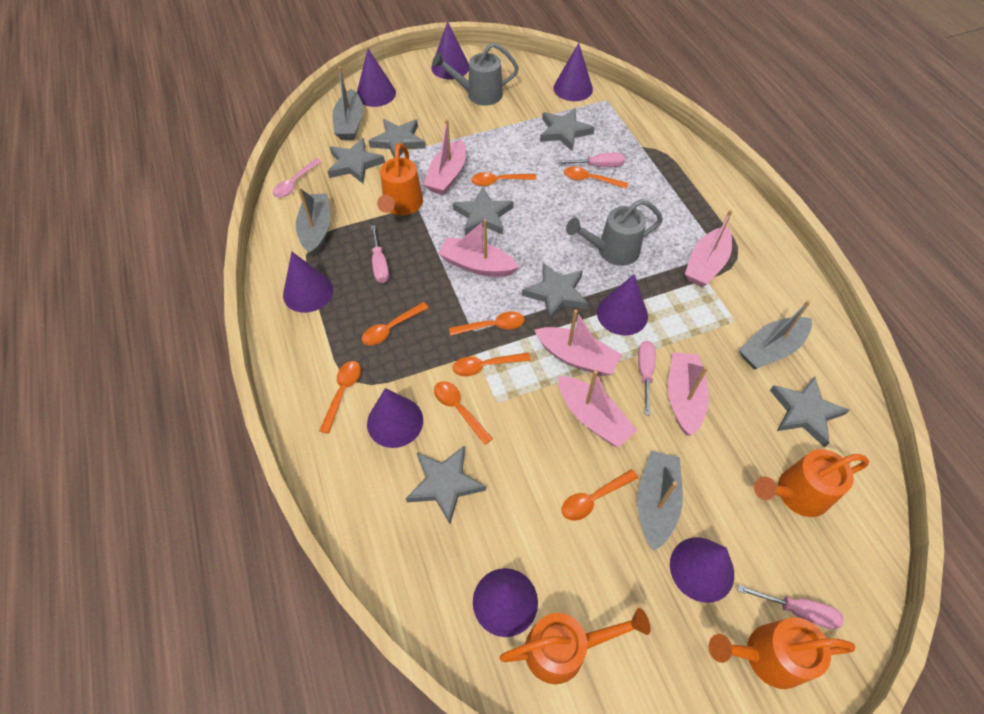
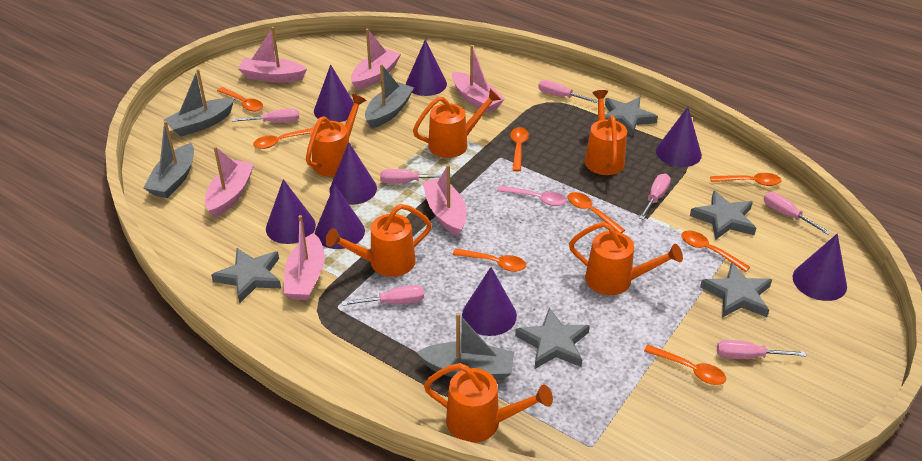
grey star: [327,138,385,183] [369,119,426,158] [406,446,486,524] [453,187,514,236] [522,263,588,321] [540,108,595,151] [770,376,849,447] = 7 -> [211,248,281,304] [515,308,590,369] [605,97,658,136] [690,190,756,240] [700,262,772,318] = 5
grey watering can: [432,43,519,106] [566,199,663,266] = 2 -> none = 0
orange watering can: [377,143,423,215] [500,608,650,684] [709,617,856,689] [754,449,869,517] = 4 -> [306,94,367,177] [325,204,432,277] [413,88,501,158] [424,363,553,443] [569,222,683,295] [585,90,627,175] = 6
pink screwdriver: [370,225,389,283] [558,153,625,167] [638,341,656,416] [737,585,844,629] = 4 -> [232,109,299,123] [342,285,424,306] [380,169,452,184] [538,80,598,103] [639,174,671,220] [717,340,806,359] [764,192,831,235] = 7

